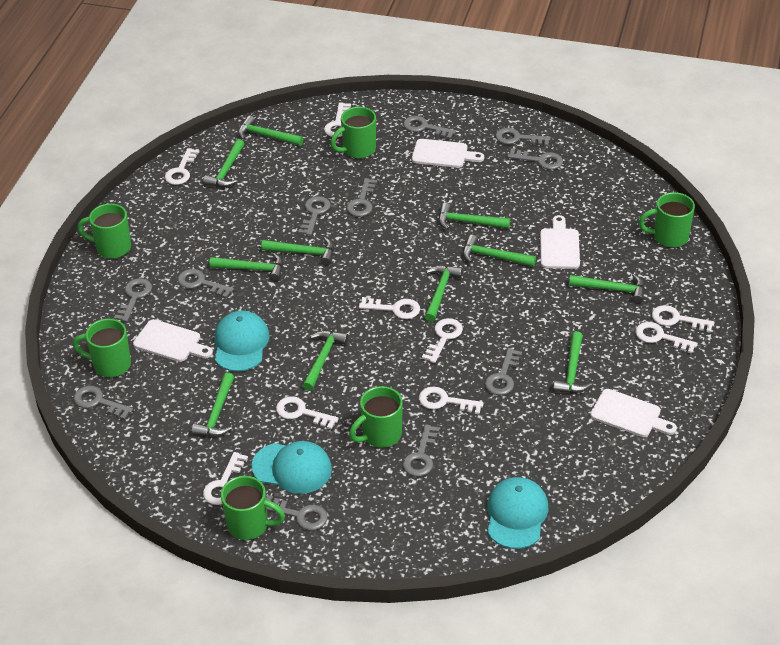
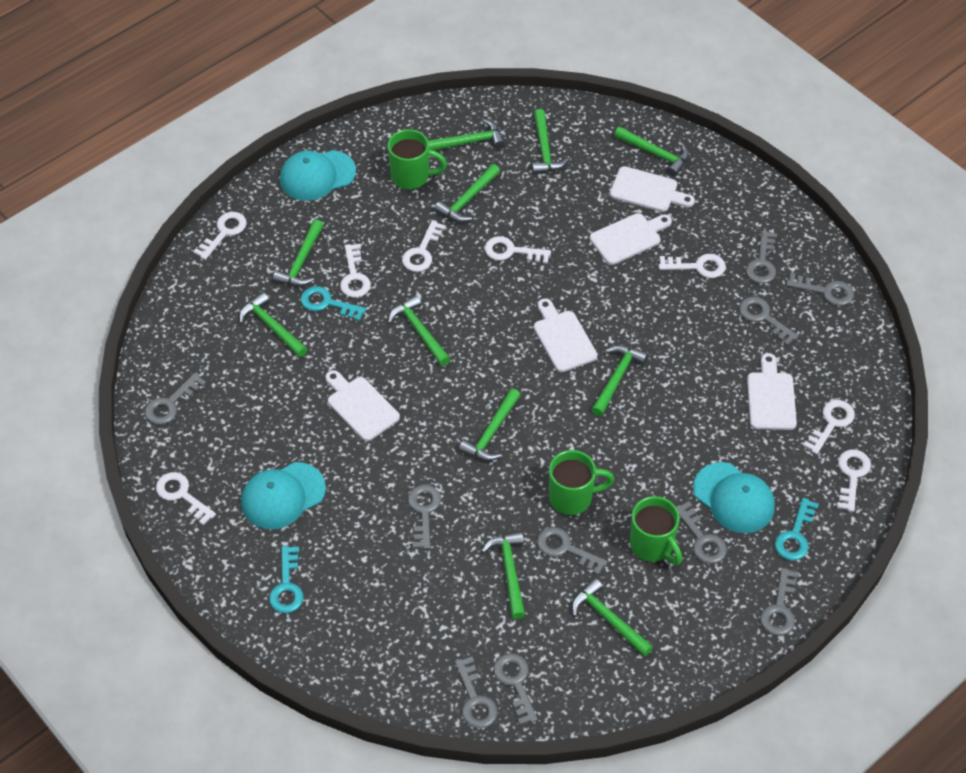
green mug: [73,319,131,377] [77,204,131,259] [221,476,285,540] [330,107,376,159] [349,386,403,448] [639,192,695,248] = 6 -> [388,129,447,189] [549,450,614,515] [630,496,682,565] = 3
grey key: [74,386,133,420] [114,278,152,322] [178,269,234,298] [266,495,328,530] [298,196,331,236] [347,178,377,217] [403,116,456,139] [403,424,440,476] [485,348,522,395] [495,128,551,146] [507,148,563,170] = 11 -> [145,373,206,425] [408,485,441,549] [455,657,498,729] [494,653,538,725] [537,527,608,575] [676,501,727,564] [739,297,798,345] [746,231,777,284] [760,568,799,636] [786,273,854,306] = 10
turquoise key: none = 0 -> [269,546,303,613] [301,286,366,321] [775,498,819,560] = 3
white cutting board: [133,319,213,362] [412,139,484,168] [540,215,580,269] [590,389,677,437] = 4 -> [325,370,400,441] [534,298,597,372] [590,213,672,265] [610,166,695,212] [747,353,797,430] = 5
white key: [165,148,199,185] [203,452,248,505] [276,396,339,430] [324,103,351,137] [359,297,420,319] [419,387,484,414] [422,318,463,363] [635,322,698,354] [652,305,715,333] = 9 -> [156,472,216,525] [193,212,247,260] [340,244,371,298] [402,221,446,272] [485,236,551,264] [659,254,726,278] [803,400,855,454] [837,450,871,512] = 8

